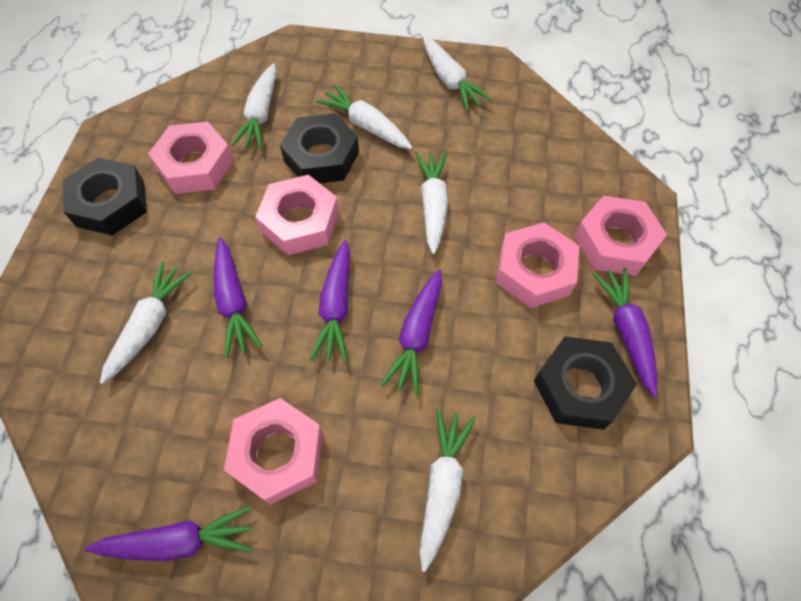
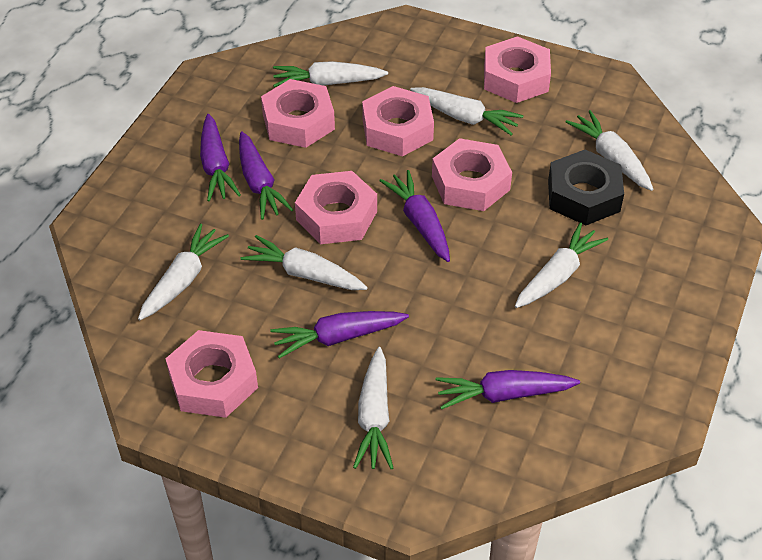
black nut: [63,157,147,236] [280,113,359,183] [534,336,637,430] = 3 -> [548,150,624,225] = 1
pink nut: [148,122,234,194] [224,398,323,505] [256,175,339,255] [496,222,580,308] [574,196,667,276] = 5 -> [165,330,258,418] [261,79,335,148] [295,171,377,244] [362,86,434,156] [432,138,512,211] [484,36,551,103] = 6
white carrot: [100,261,193,384] [231,63,276,149] [316,84,413,149] [415,152,448,254] [420,409,476,572] [423,36,492,111] = 6 -> [138,224,229,320] [241,235,368,290] [273,61,388,87] [353,347,393,469] [410,87,523,136] [515,223,608,308] [566,110,653,191] = 7

